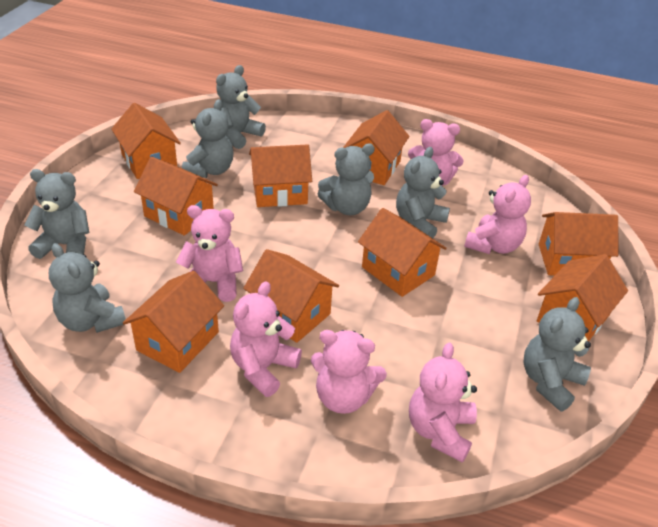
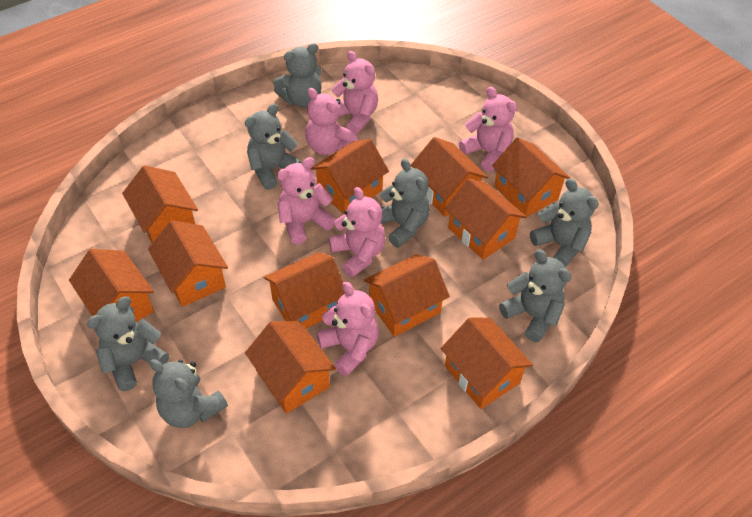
orange house: [111,103,181,179] [123,271,224,373] [134,157,218,236] [243,249,339,343] [249,145,312,207] [343,110,409,185] [358,208,447,297] [537,254,628,342] [539,212,618,276] = 9 -> [69,249,154,322] [122,165,198,243] [148,220,228,307] [245,321,336,414] [264,252,345,328] [311,139,389,214] [364,254,450,337] [411,137,488,217] [441,317,533,409] [445,178,526,260] [492,138,570,217] = 11

